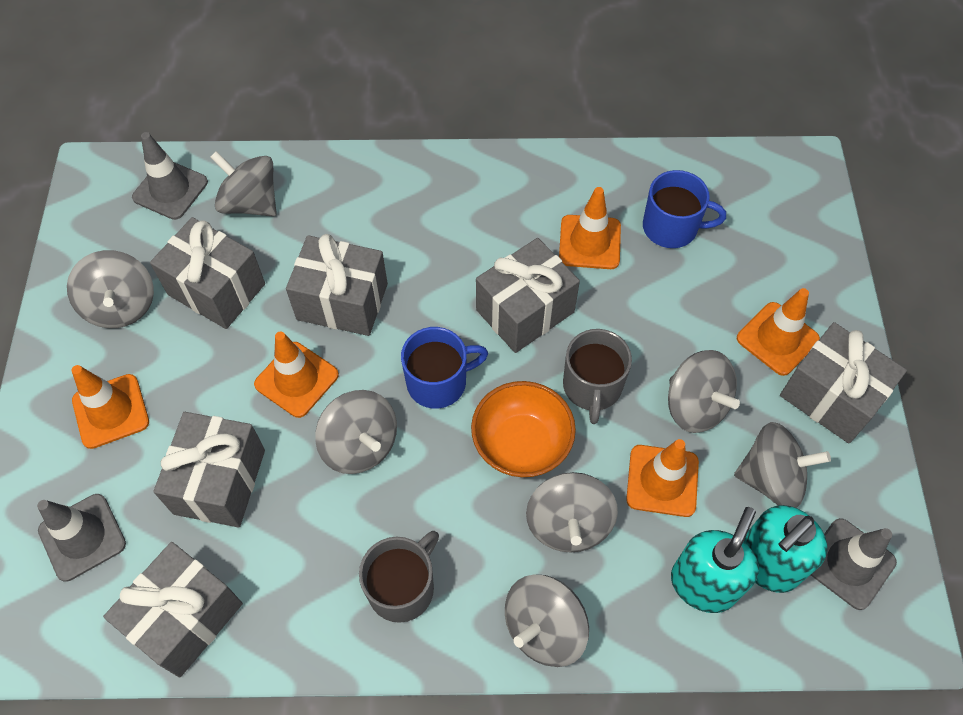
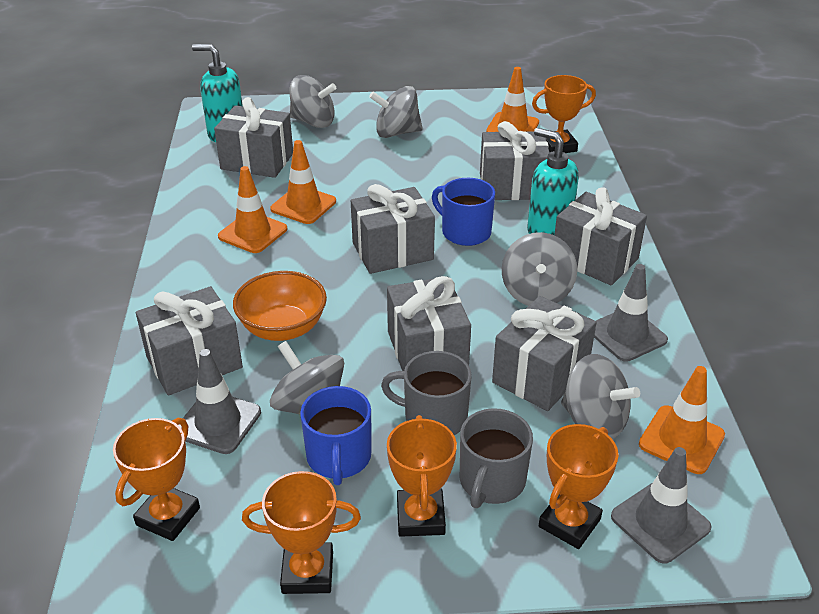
grey gift: [103,542,243,678] [150,217,265,329] [153,412,265,528] [286,234,388,336] [476,238,580,353] [780,322,907,443] = 6 -> [136,286,243,396] [214,97,293,178] [351,184,435,274] [387,276,471,371] [480,121,550,200] [492,296,596,411] [554,187,647,286] = 7
grey spinning top: [67,250,154,328] [210,151,277,217] [315,390,397,474] [505,575,589,667] [526,472,618,553] [668,350,740,433] [734,422,831,508] = 7 -> [270,341,344,414] [290,75,336,128] [369,86,423,138] [502,232,577,306] [561,354,640,439] = 5
orange traffic cone: [72,365,149,449] [254,331,339,418] [559,187,621,269] [626,439,699,517] [737,288,820,376] = 5 -> [218,166,287,253] [270,140,336,224] [486,67,539,132] [639,366,725,474] = 4
orange trophy: none = 0 -> [113,418,200,541] [242,471,361,594] [387,415,457,537] [532,75,596,153] [539,424,619,549] = 5

